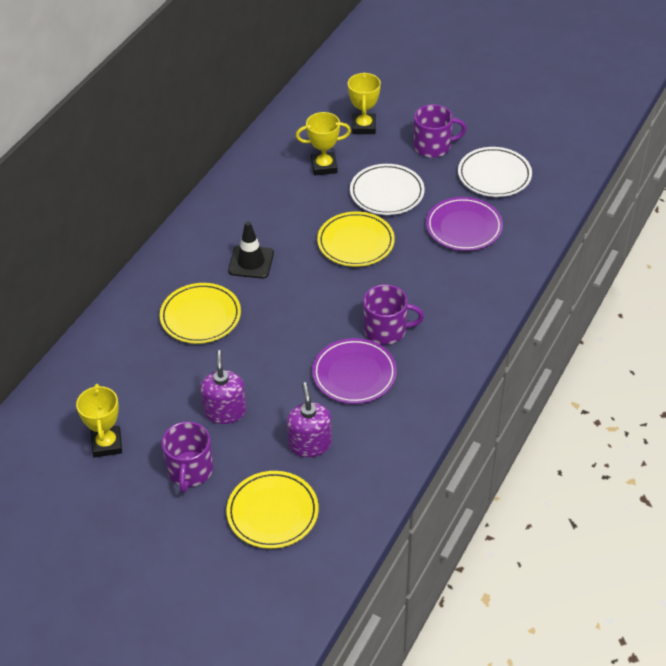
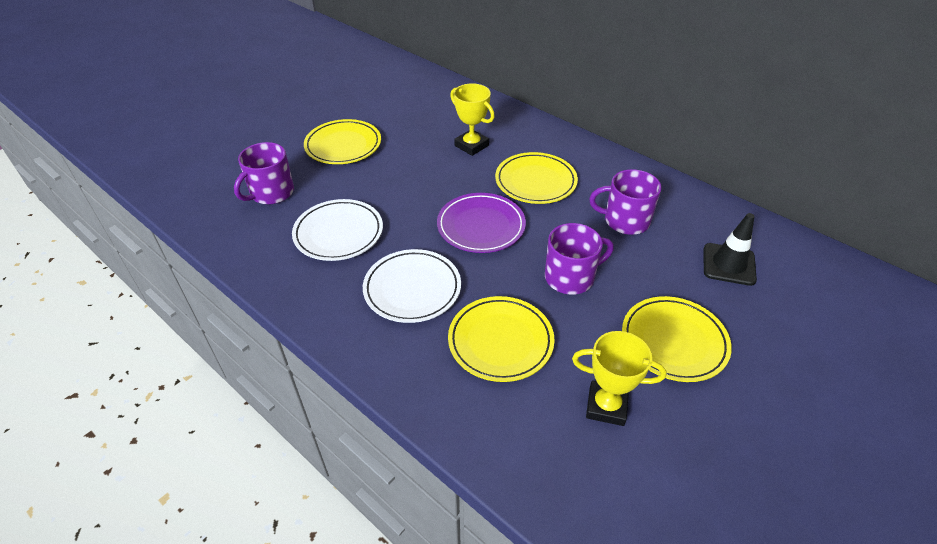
purple plate: [312,338,397,404] [426,197,503,251] = 2 -> [437,193,526,253] = 1
purple soap dispenser: [200,350,246,424] [287,382,332,457] = 2 -> none = 0
yellow plate: [160,283,241,344] [226,471,319,549] [317,212,395,267] = 3 -> [304,119,381,164] [448,296,554,382] [495,152,578,204] [622,296,732,382] = 4
yellow trophy: [76,384,122,457] [296,112,351,176] [348,72,381,134] = 3 -> [450,83,495,156] [572,331,667,426] = 2

